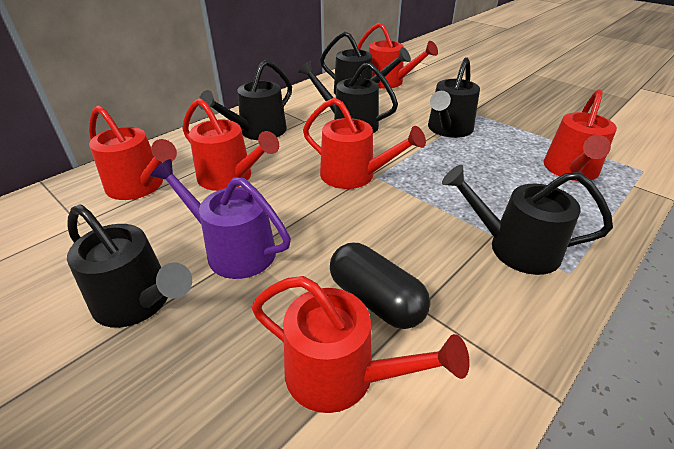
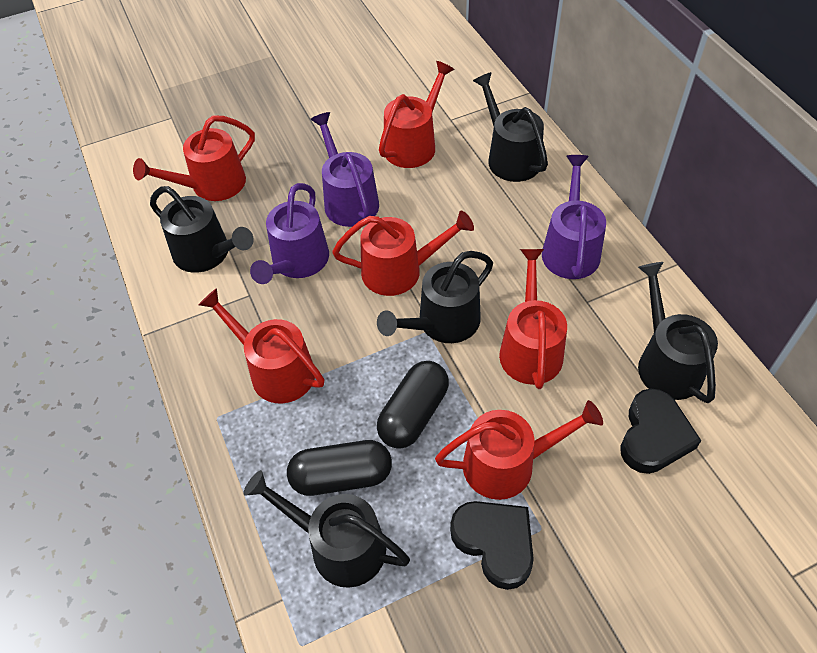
black capsule: [330,243,431,329] = 1 -> [287,440,392,496] [377,361,449,449] = 2
black heart: none = 0 -> [450,501,534,590] [620,389,702,474] = 2
black watering can: [67,204,192,328] [199,60,292,140] [298,60,398,133] [320,31,411,95] [428,57,480,138] [442,165,613,275] = 6 -> [150,186,254,273] [243,470,410,588] [377,251,493,343] [473,72,548,182] [638,262,718,403] = 5
purple watering can: [150,159,291,279] = 1 -> [250,183,329,284] [310,112,379,227] [542,155,606,279] = 3

